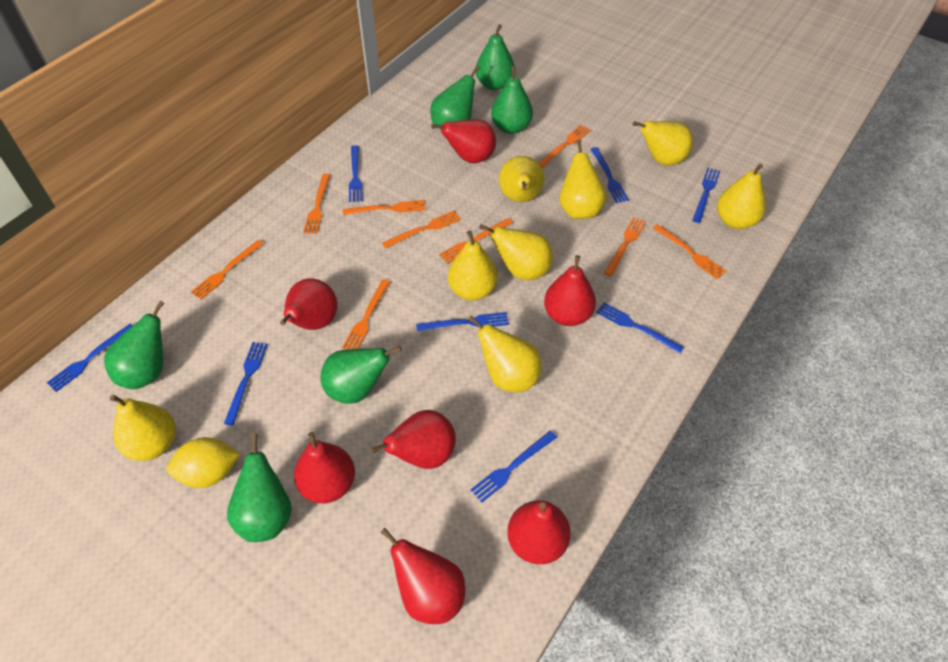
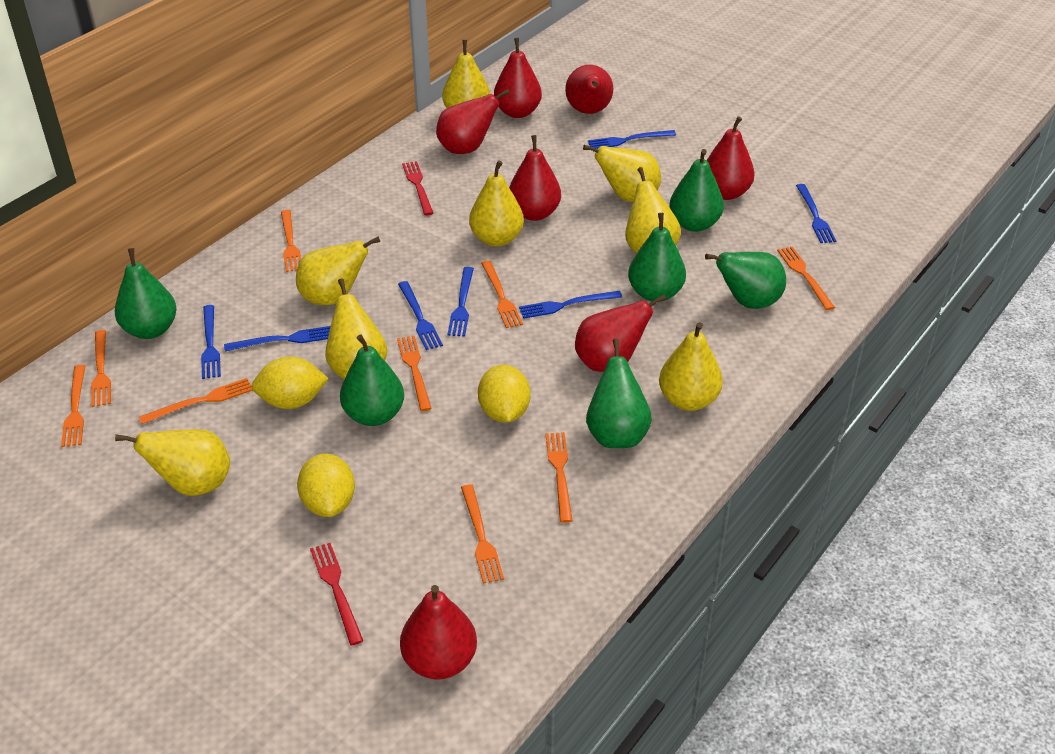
blue fork: [47,324,133,392] [224,342,268,425] [349,145,363,202] [416,312,509,331] [470,431,557,502] [591,147,629,203] [596,303,684,353] [692,168,720,223] = 8 -> [201,305,221,379] [224,326,331,351] [398,281,443,350] [447,267,474,336] [519,291,622,319] [588,130,676,149] [796,184,836,243] = 7
red fork: none = 0 -> [310,543,363,646] [402,161,433,215] = 2
yellow lemon: [167,437,240,488] = 1 -> [252,357,329,409] [297,453,355,517] [478,365,531,423] = 3

